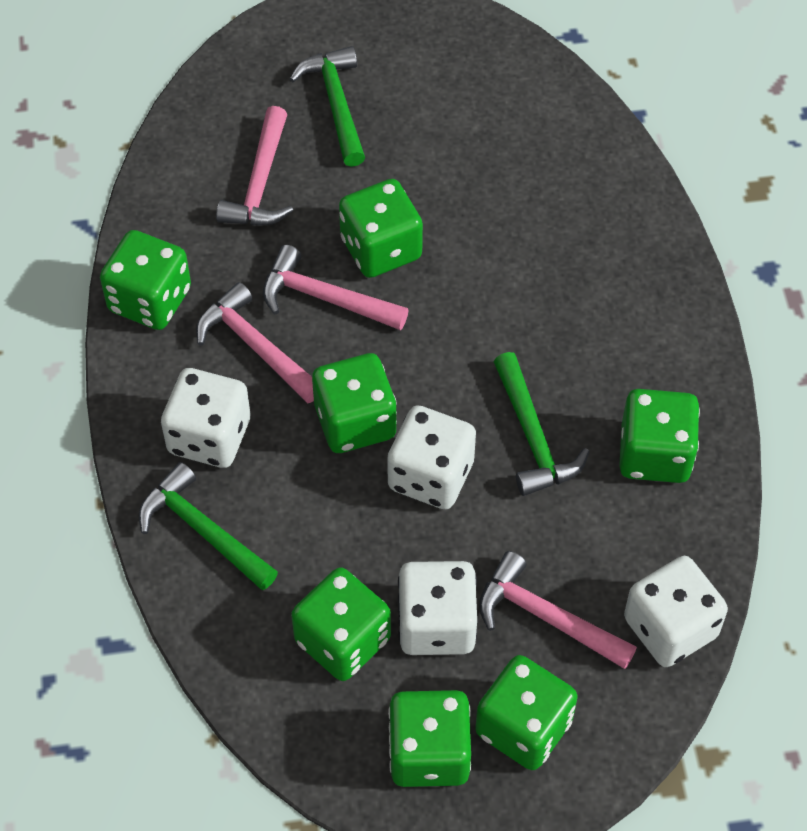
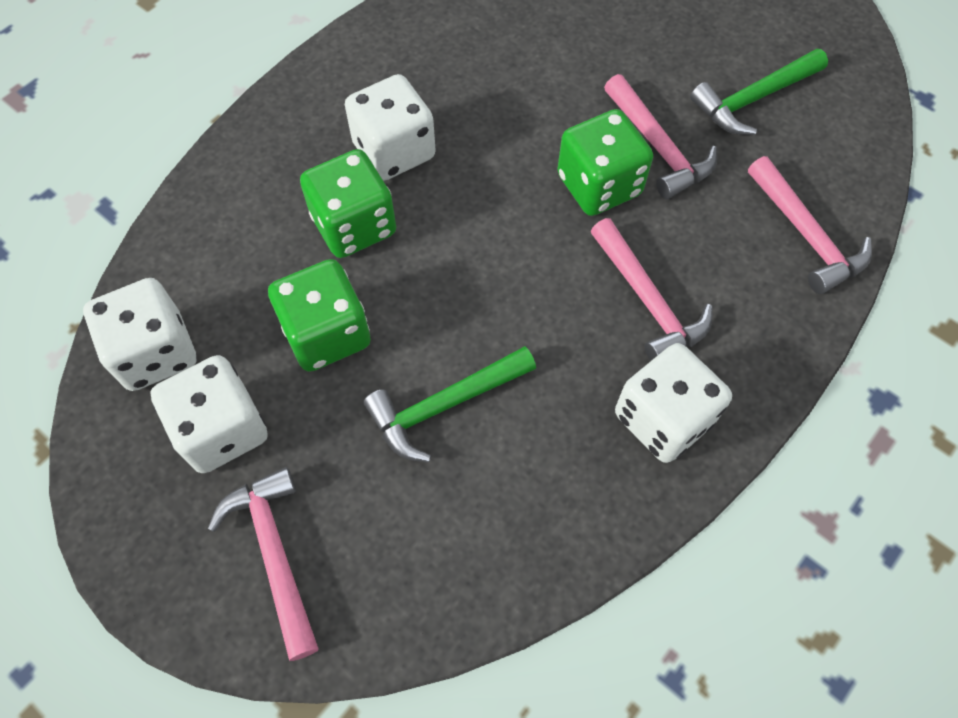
green dice: [100,230,191,330] [291,567,391,681] [312,353,397,453] [339,179,423,278] [388,690,471,787] [475,655,578,770] [619,389,700,483] = 7 -> [268,259,371,372] [300,149,396,258] [557,109,653,216] = 3
green hammer: [139,462,278,590] [290,46,365,167] [494,352,590,496] = 3 -> [363,346,536,462] [690,49,828,135] = 2

